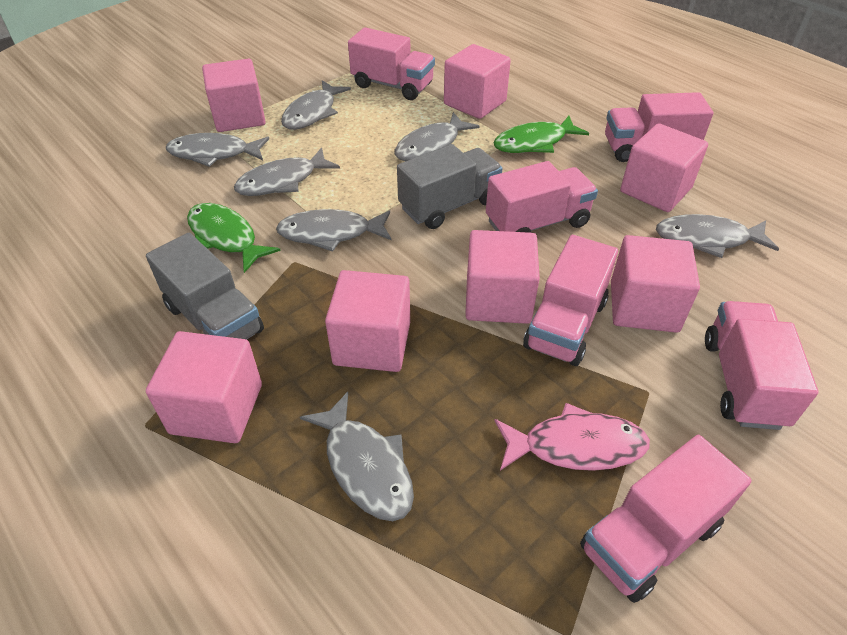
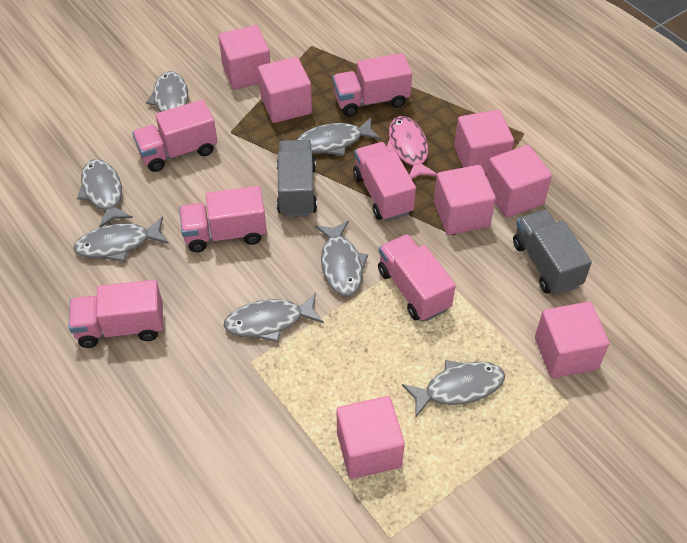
green fish: [187,203,281,273] [494,116,589,153] = 2 -> none = 0

